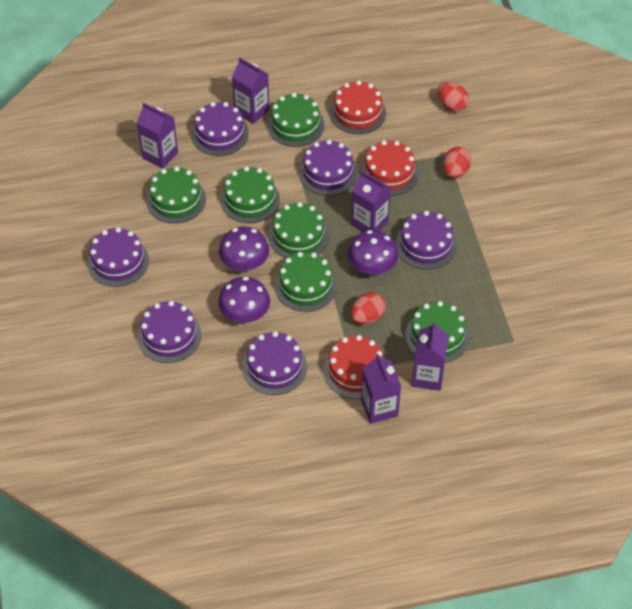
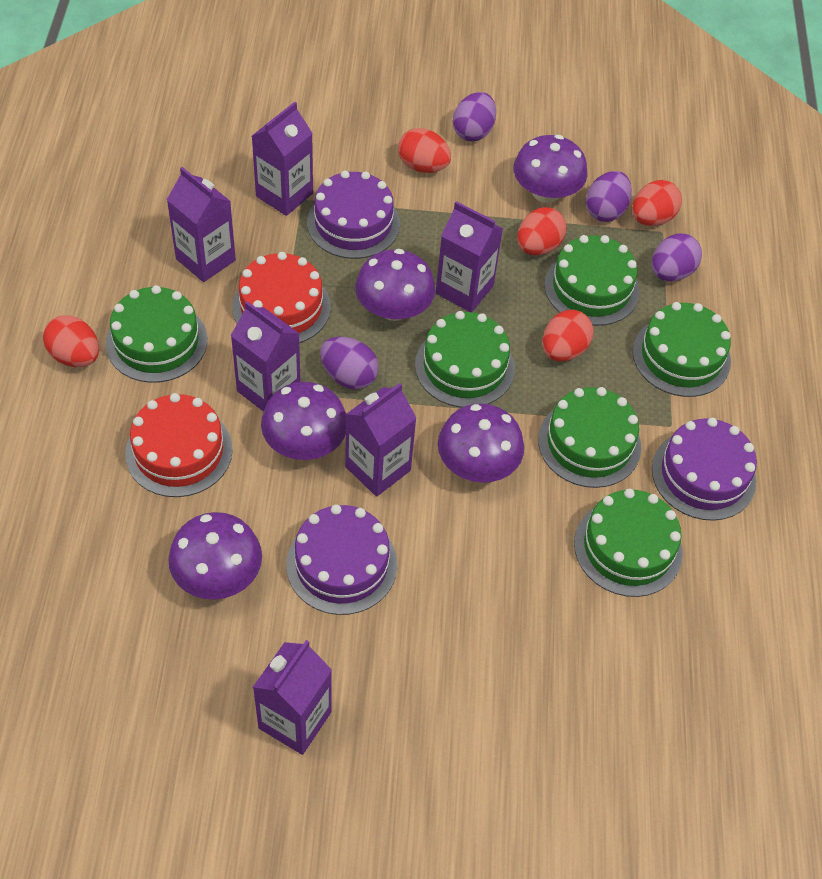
purple cake: [87,227,149,287] [137,301,201,363] [191,102,249,156] [242,331,307,395] [299,140,358,196] [396,211,457,269] = 6 -> [286,504,397,615] [307,171,400,259] [652,418,757,521] = 3
purple carton: [137,102,178,169] [232,57,270,124] [351,170,391,232] [361,354,401,424] [412,322,449,391] = 5 -> [167,167,236,282] [231,301,300,412] [252,102,313,216] [253,640,332,755] [345,383,416,497] [436,201,503,312] = 6
purple egg: none = 0 -> [320,337,379,390] [453,92,496,141] [586,171,632,222] [652,233,702,281] = 4
purple mushroom: [218,277,270,323] [219,226,269,271] [348,230,398,275] = 3 -> [168,512,262,600] [261,382,346,460] [355,249,435,321] [438,404,524,483] [513,135,587,203] = 5
red cake: [323,335,385,399] [329,80,386,134] [360,140,419,196] = 3 -> [125,393,233,497] [232,252,331,343] = 2
red egg: [351,292,386,324] [437,82,469,112] [443,147,472,178] = 3 -> [43,315,99,367] [398,128,451,173] [517,207,566,255] [543,310,593,362] [632,180,682,226] = 5

